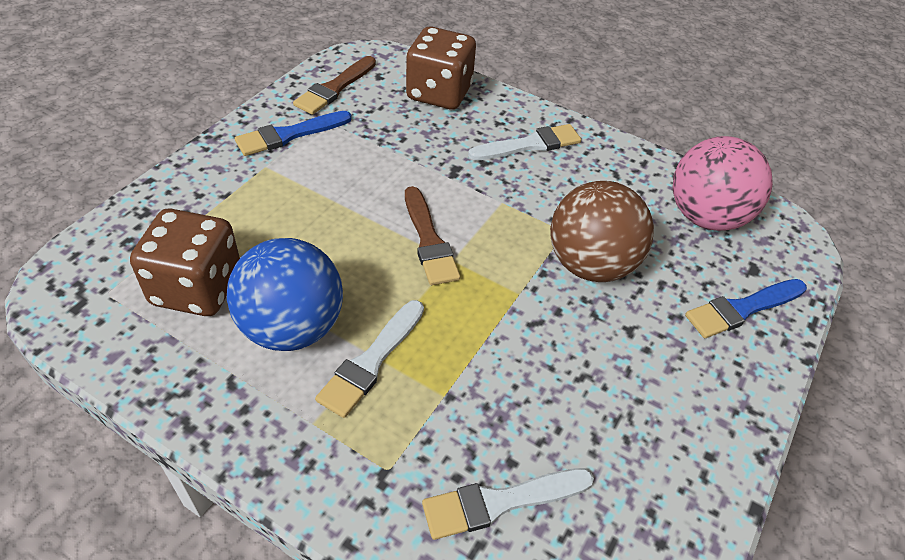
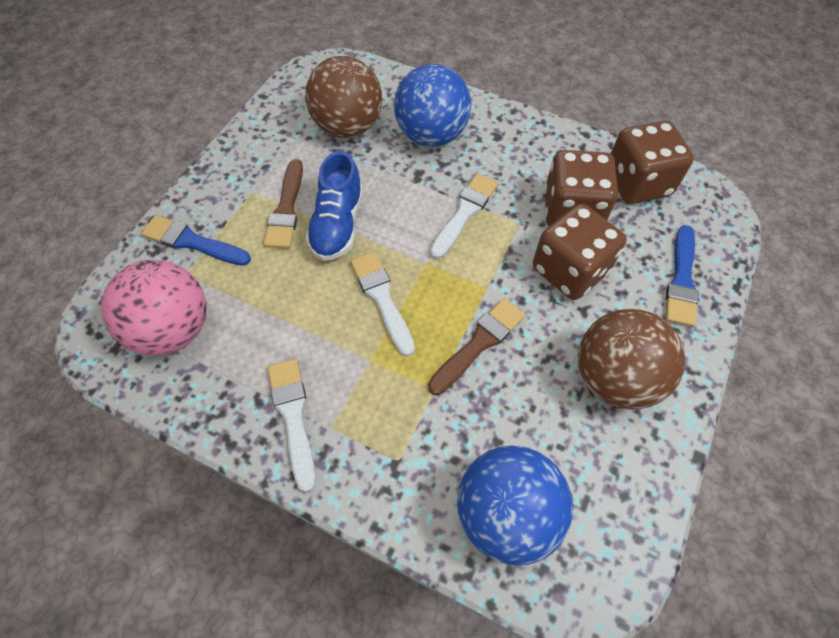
blue ball: [227,238,343,351] = 1 -> [394,64,471,147] [457,446,573,566] = 2
blue shoe: none = 0 -> [306,151,363,261] = 1
brown ball: [550,181,654,282] = 1 -> [305,56,382,138] [578,309,685,410] = 2
brown dice: [130,209,240,316] [406,26,476,109] = 2 -> [533,204,627,300] [544,150,618,226] [611,120,694,204] = 3

